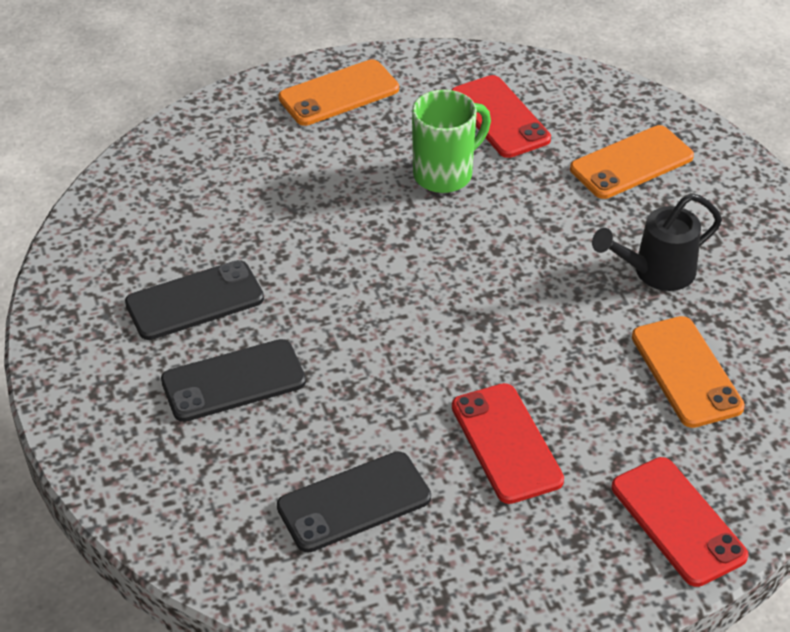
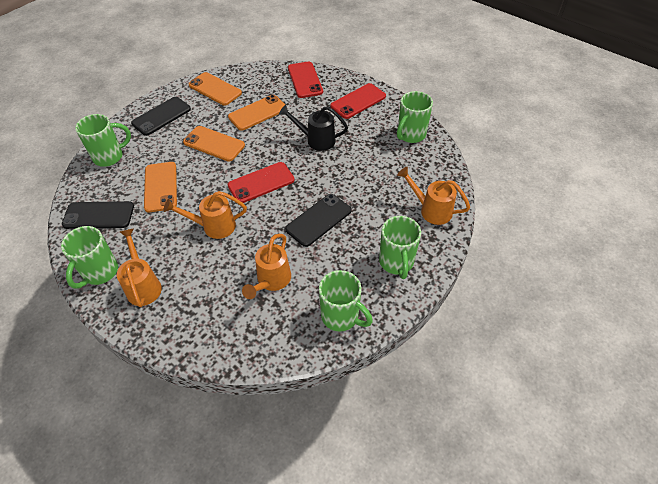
green mug: [412,89,491,193] = 1 -> [61,226,118,289] [75,114,131,167] [319,270,373,332] [379,216,421,279] [397,91,433,143] = 5
orange phone: [278,59,399,126] [570,125,694,199] [632,316,745,428] = 3 -> [144,162,177,212] [183,126,245,162] [189,72,242,106] [228,95,285,131] = 4
orange watering can: none = 0 -> [117,228,162,307] [164,191,247,239] [242,234,291,299] [397,167,470,225] = 4

